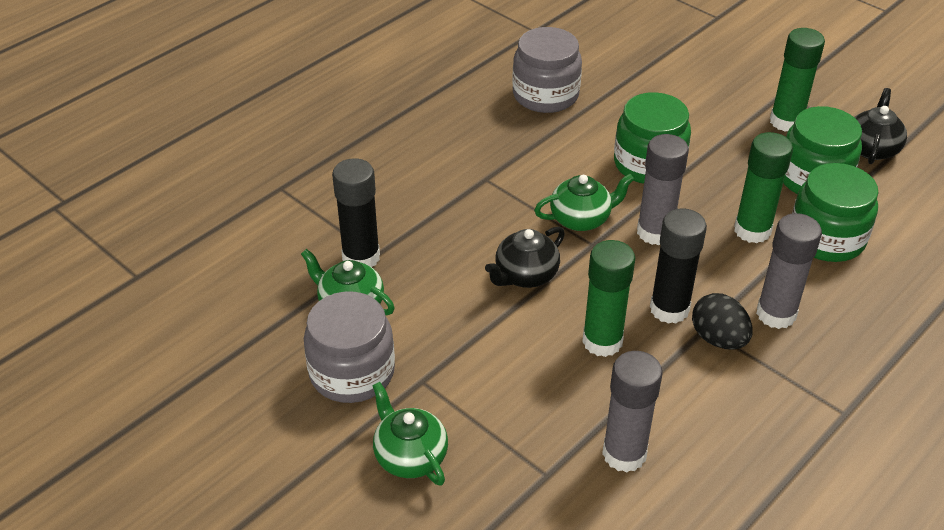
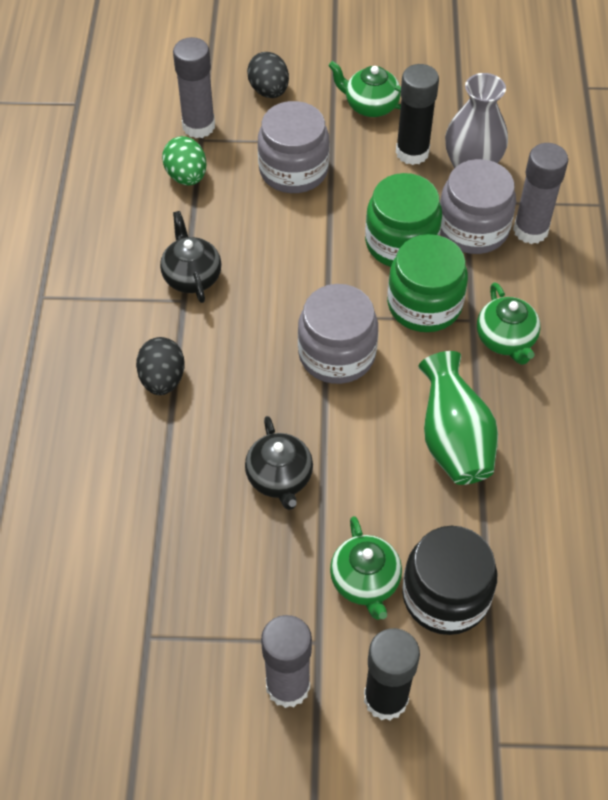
black egg: [692,293,753,350] = 1 -> [136,337,184,395] [247,52,289,98] = 2
black jar: none = 0 -> [402,526,497,635] = 1
green egg: none = 0 -> [162,136,207,186] = 1
green glue stick: [582,240,635,357] [734,132,793,243] [770,28,825,132] = 3 -> none = 0
green jar: [614,92,691,184] [783,106,862,194] [792,163,879,262] = 3 -> [365,173,442,267] [387,234,468,332] = 2
green vase: none = 0 -> [418,351,498,485] = 1
grey jar: [304,291,395,403] [512,27,582,113] = 2 -> [258,101,330,193] [298,284,378,384] [440,159,516,254] = 3
grey vase: none = 0 -> [445,73,508,168] = 1

